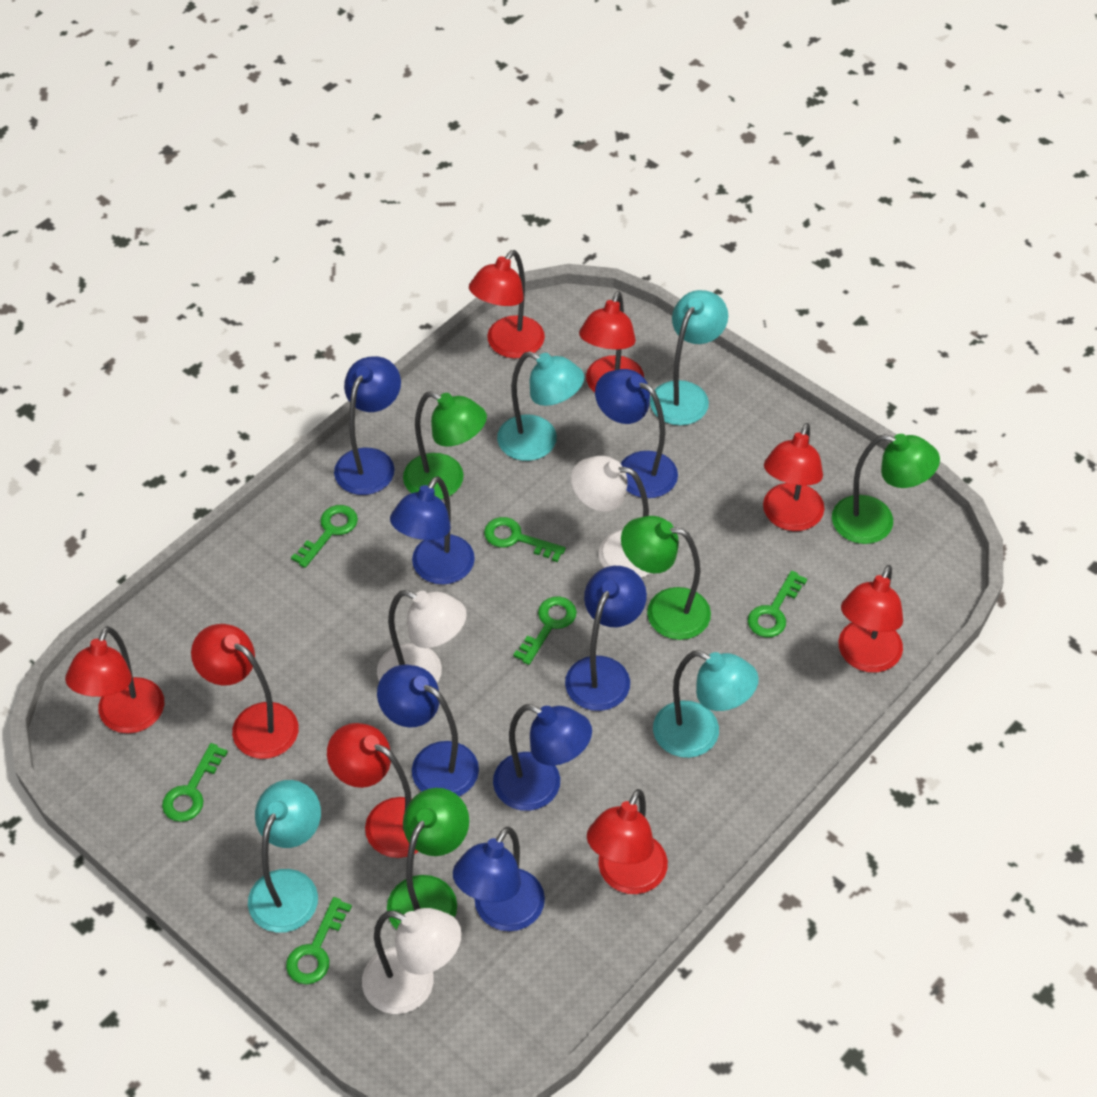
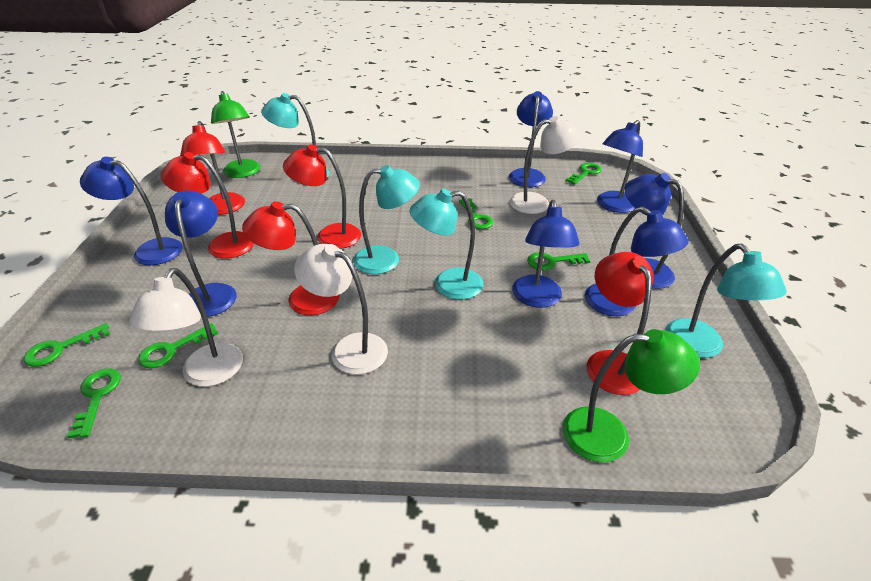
green lamp: [387,788,469,930] [403,391,487,500] [621,516,711,640] [832,434,940,544] = 4 -> [211,91,260,178] [563,329,700,463] = 2
red lamp: [65,626,164,734] [191,624,299,759] [327,723,419,858] [469,250,545,358] [579,291,644,393] [587,789,668,894] [763,423,824,531] [838,565,903,673] = 8 -> [161,152,254,258] [180,121,245,215] [242,201,339,315] [283,145,361,249] [587,252,653,395] = 5

